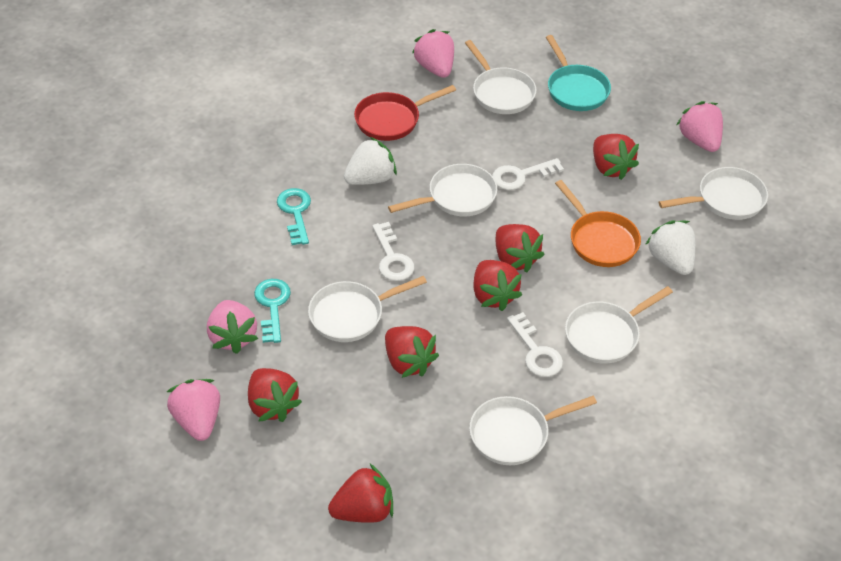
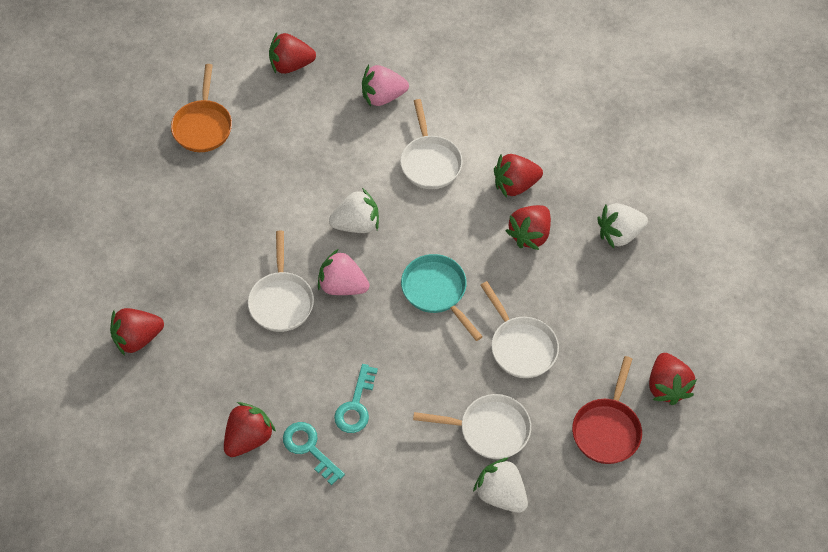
pink strawberry: [167,379,220,441] [207,300,258,354] [412,29,454,78] [677,101,723,152] = 4 -> [318,249,369,295] [362,65,409,107] = 2
white key: [372,222,414,281] [492,158,564,190] [507,312,563,377] = 3 -> none = 0
white pan: [308,276,427,342] [388,164,497,216] [465,40,537,114] [469,396,597,465] [565,286,673,364] [659,167,768,220] = 6 -> [248,231,314,332] [400,99,463,189] [413,394,531,459] [481,281,559,378] = 4
white strawberry: [344,137,397,185] [645,220,696,275] = 2 -> [329,188,379,233] [473,457,528,513] [597,203,648,248] = 3

